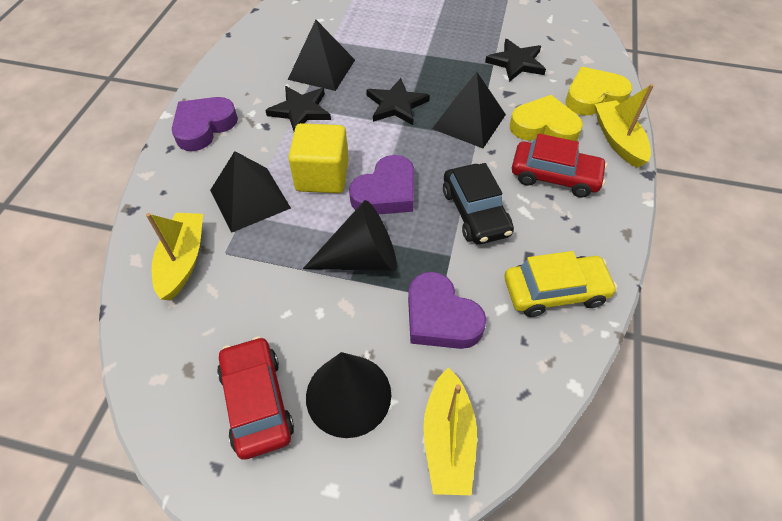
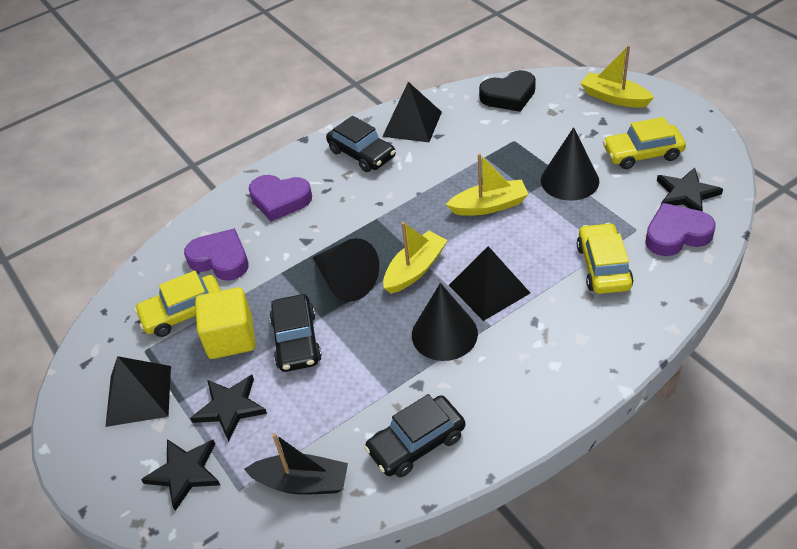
black boat: none = 0 -> [244,433,348,495] = 1
black car: [443,163,514,245] = 1 -> [269,294,322,372] [326,116,396,172] [365,394,465,477] = 3
black cone: [303,200,397,271] [306,352,391,438] = 2 -> [313,238,379,302] [412,283,478,361] [541,127,599,201] = 3
black heart: none = 0 -> [479,70,536,112] = 1
red car: [217,336,294,460] [512,134,607,198] = 2 -> none = 0
yellow car: [504,251,617,317] = 1 -> [134,271,221,337] [577,223,634,294] [603,117,686,169] = 3
yellow heart: [510,95,583,141] [565,67,632,116] = 2 -> none = 0

